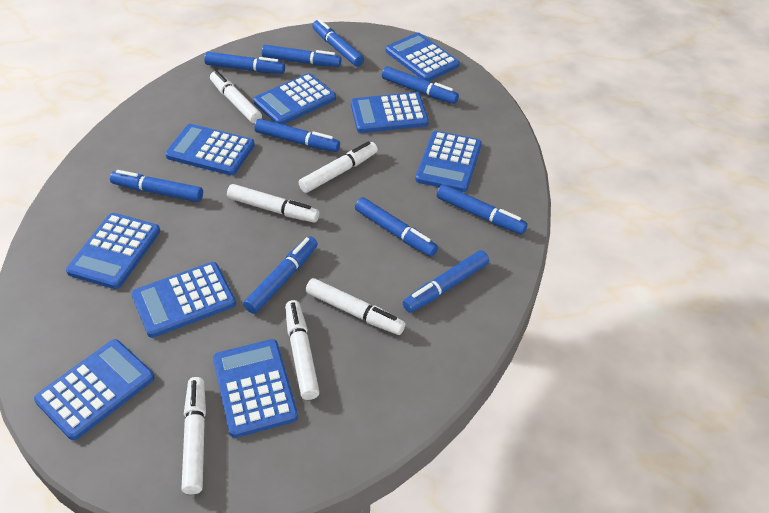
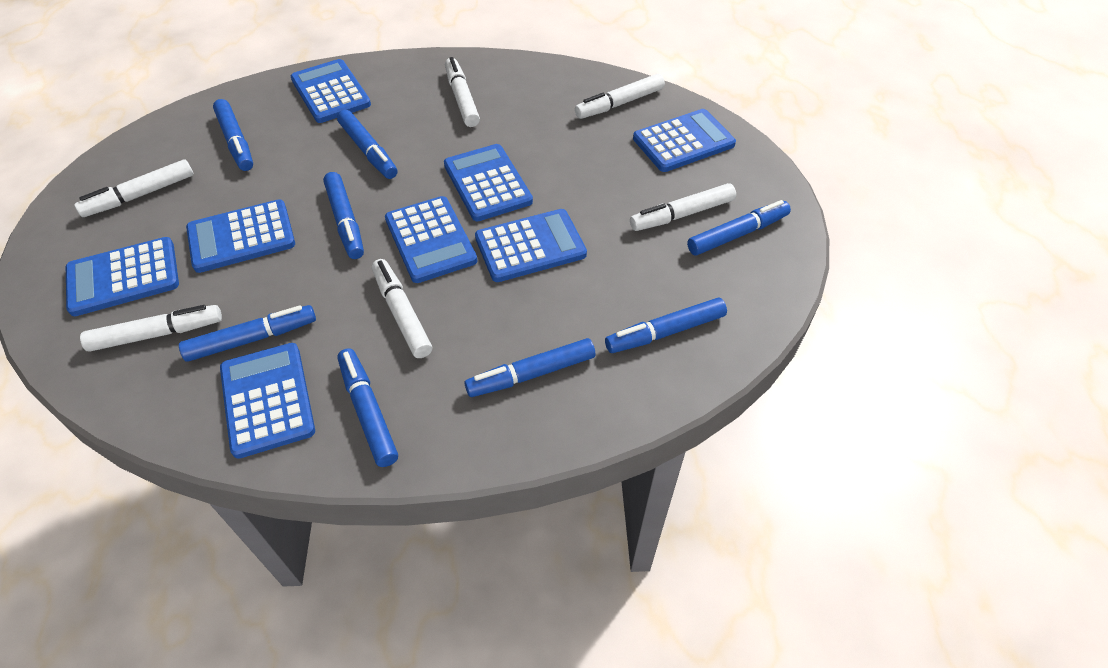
blue calculator: [34,339,154,441] [66,213,160,289] [131,262,236,338] [165,124,255,175] [213,339,298,438] [253,73,336,125] [351,92,429,133] [386,33,460,81] [415,131,482,192] = 9 -> [66,237,179,316] [186,199,295,273] [220,343,315,459] [291,59,371,123] [385,196,477,283] [444,144,533,221] [475,209,587,282] [633,109,736,172] = 8
blue marker: [110,170,203,202] [204,52,285,74] [243,236,318,314] [254,119,340,152] [262,45,341,67] [312,19,364,67] [355,197,438,257] [382,66,459,104] [403,250,489,313] [437,184,528,235] = 10 -> [179,305,316,362] [213,99,253,171] [323,172,364,259] [337,110,398,179] [337,348,398,467] [464,338,595,397] [605,297,727,353] [687,200,791,256] = 8

